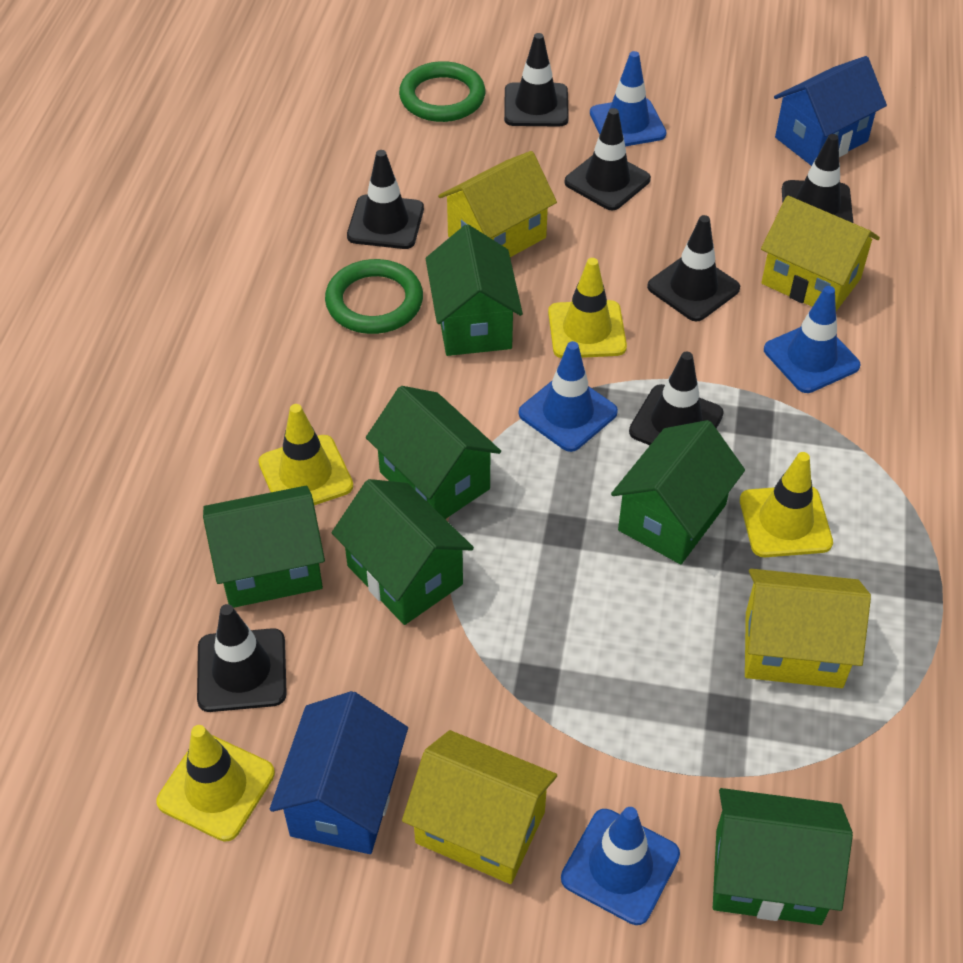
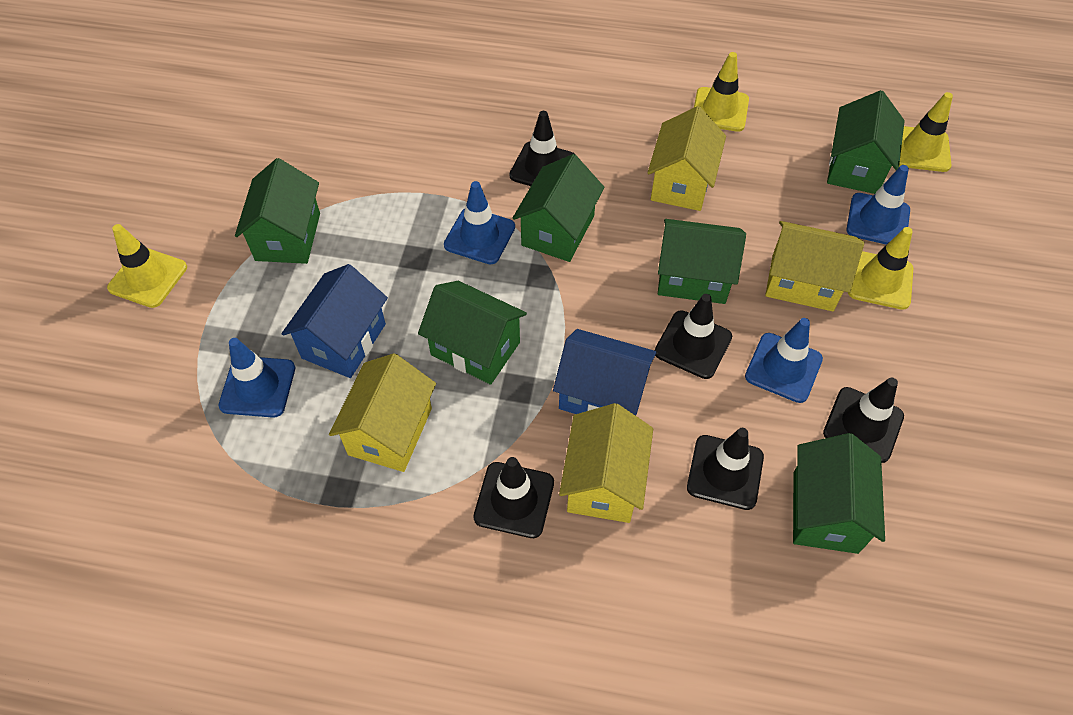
black traffic cone: [197,604,287,712] [347,150,424,249] [504,33,569,127] [565,108,651,210] [629,352,724,445] [647,215,740,321] [782,134,853,223] = 7 -> [473,457,554,538] [509,111,575,186] [655,294,732,379] [687,428,764,510] [823,378,904,463] = 5
green ring: [325,259,423,334] [399,61,486,122] = 2 -> none = 0

